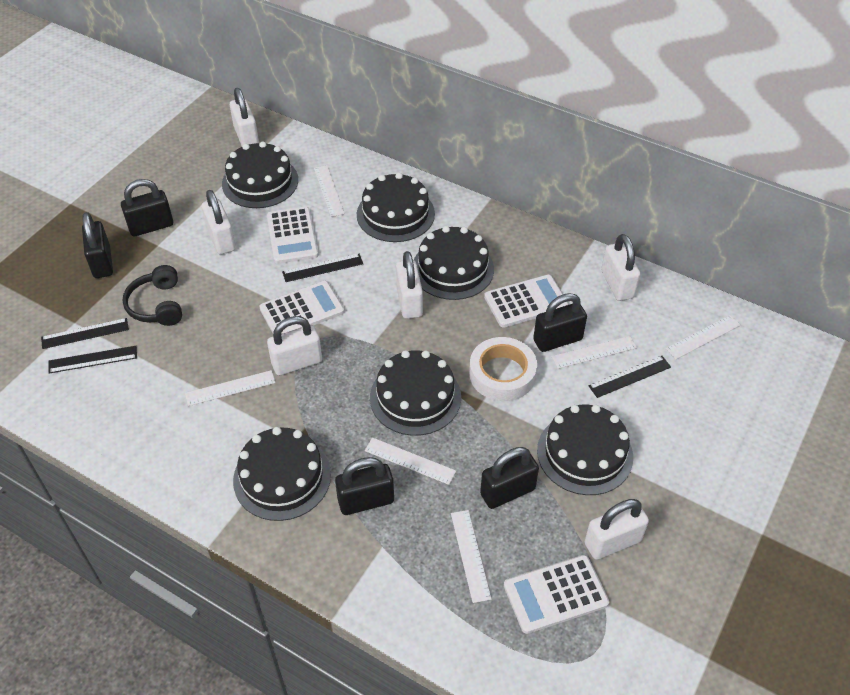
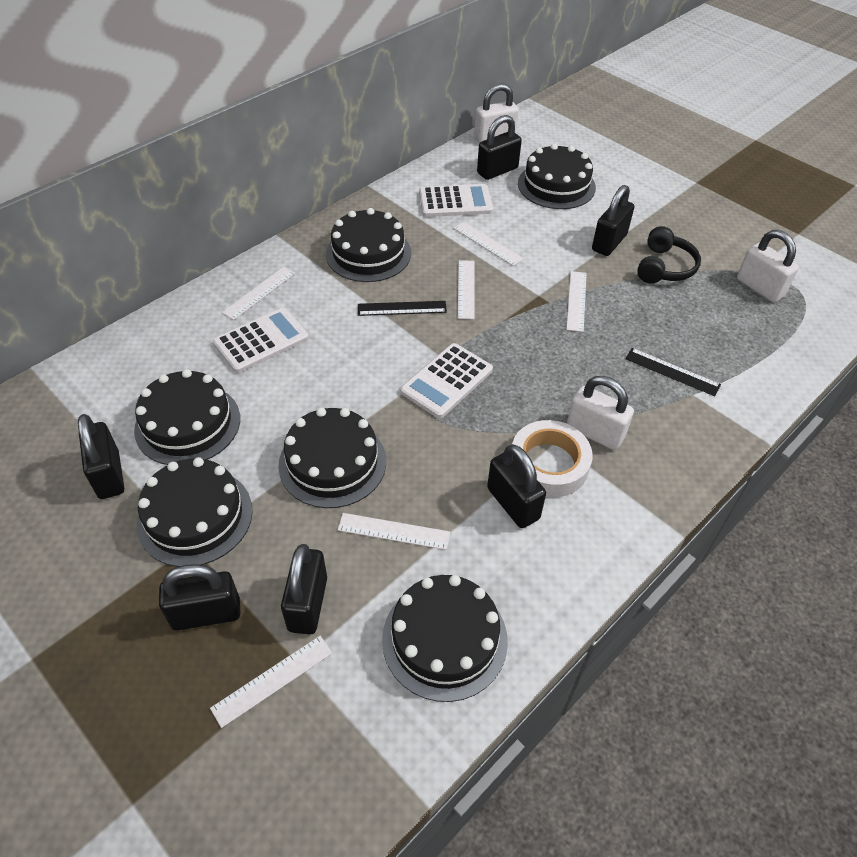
black padlock: [82,212,113,278] [121,179,173,237] [335,457,394,515] [480,447,539,509] [533,293,587,352] = 5 -> [78,414,124,499] [159,564,240,631] [281,544,327,635] [477,115,522,180] [487,444,546,528] [592,185,634,256] = 6
black ruler: [41,318,129,349] [48,346,137,373] [282,254,363,282] [589,356,671,398] = 4 -> [358,301,447,316] [625,348,721,396] = 2
white calculator: [259,281,344,333] [267,207,318,264] [484,274,569,328] [504,555,609,634] = 4 -> [213,308,309,373] [400,343,493,418] [419,184,493,217] = 3
white padlock: [202,190,236,255] [230,88,259,147] [267,316,322,376] [396,251,423,319] [585,499,649,560] [601,234,640,301] = 6 -> [474,84,519,143] [567,376,634,450] [737,230,799,303] = 3

